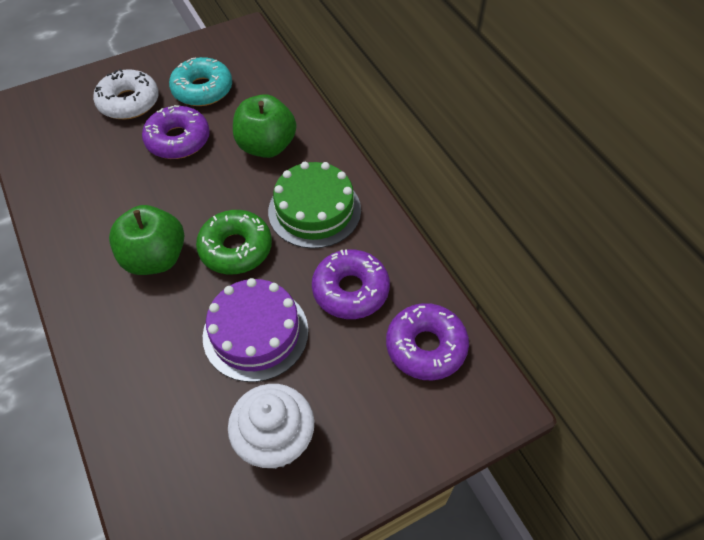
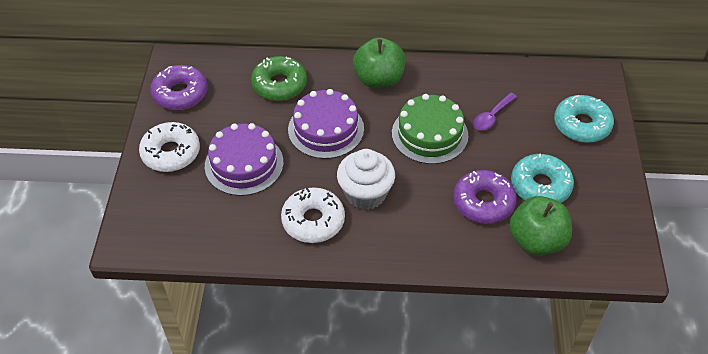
purple cake: [203,278,308,382] = 1 -> [205,123,284,196] [288,89,364,159] = 2
purple donut: [142,105,210,159] [312,249,390,319] [386,303,469,380] = 3 -> [150,65,208,110] [453,170,517,224] = 2
purple spoon: none = 0 -> [473,93,517,130] = 1
turquoise donut: [169,57,232,106] = 1 -> [511,154,574,203] [554,95,614,143] = 2
white donut: [93,69,159,119] = 1 -> [139,122,200,172] [281,187,345,243] = 2

